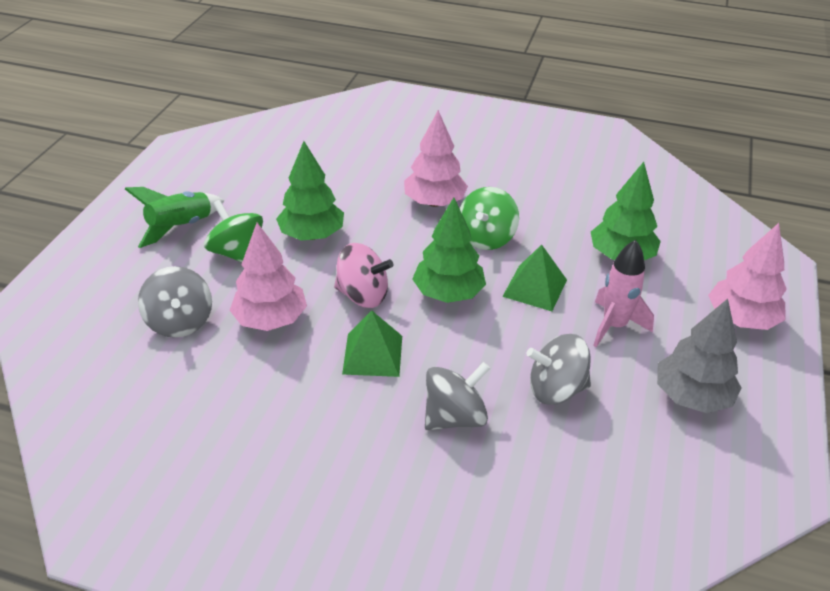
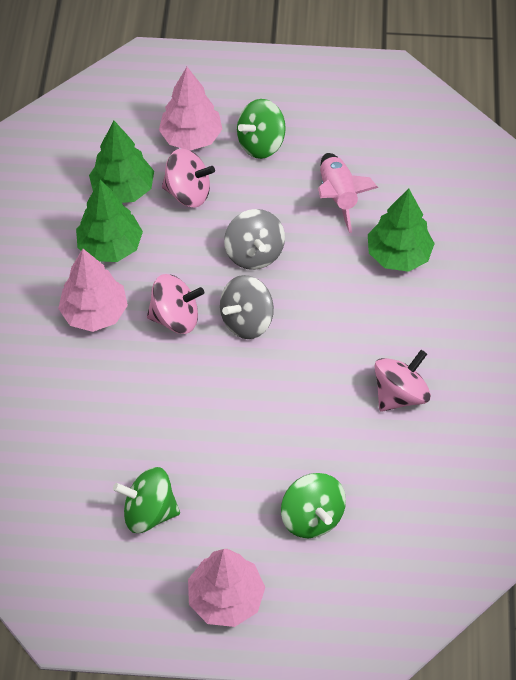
green pyramid: [342,310,402,377] [502,244,567,311] = 2 -> none = 0
green rocket: [125,187,224,248] = 1 -> none = 0
green spinning top: [204,200,263,262] [460,187,519,250] = 2 -> [113,467,180,533] [237,99,286,159] [281,473,346,538] = 3
grey spinning top: [138,266,212,338] [425,362,490,430] [526,334,591,405] = 3 -> [220,275,274,339] [224,209,285,270] = 2
grey tree: [657,299,742,413] = 1 -> none = 0
pink spinning top: [334,243,393,308] = 1 -> [147,274,204,334] [162,148,215,207] [375,350,431,412] = 3

